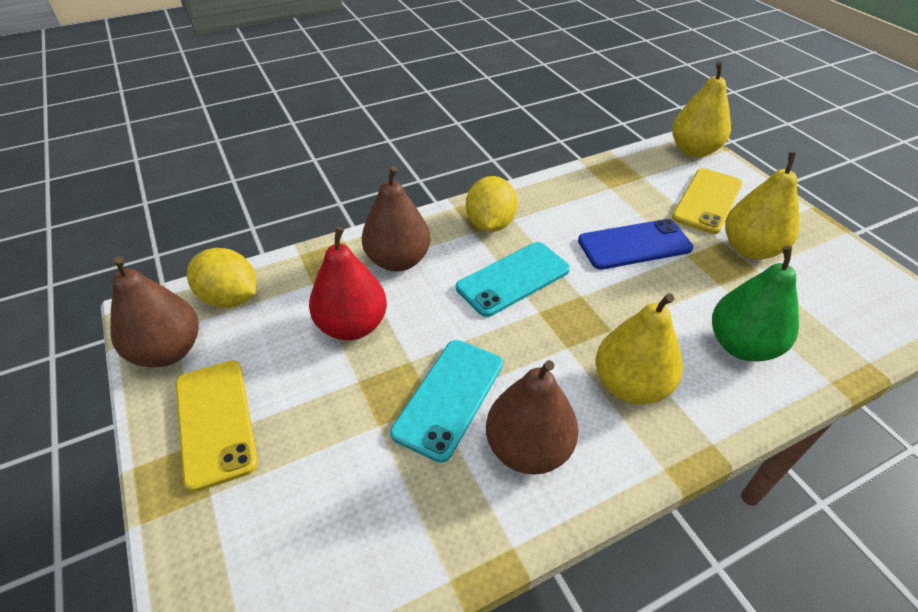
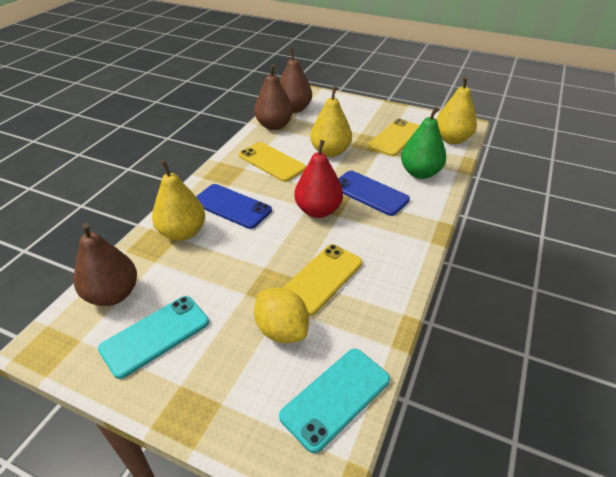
blue phone: [578,219,693,269] = 1 -> [196,184,272,229] [338,170,410,216] = 2
yellow lemon: [187,248,256,308] [466,176,518,232] = 2 -> [254,288,309,343] = 1
yellow phone: [176,360,258,492] [672,168,742,234] = 2 -> [239,142,306,182] [283,244,362,316] [368,119,420,156] = 3

